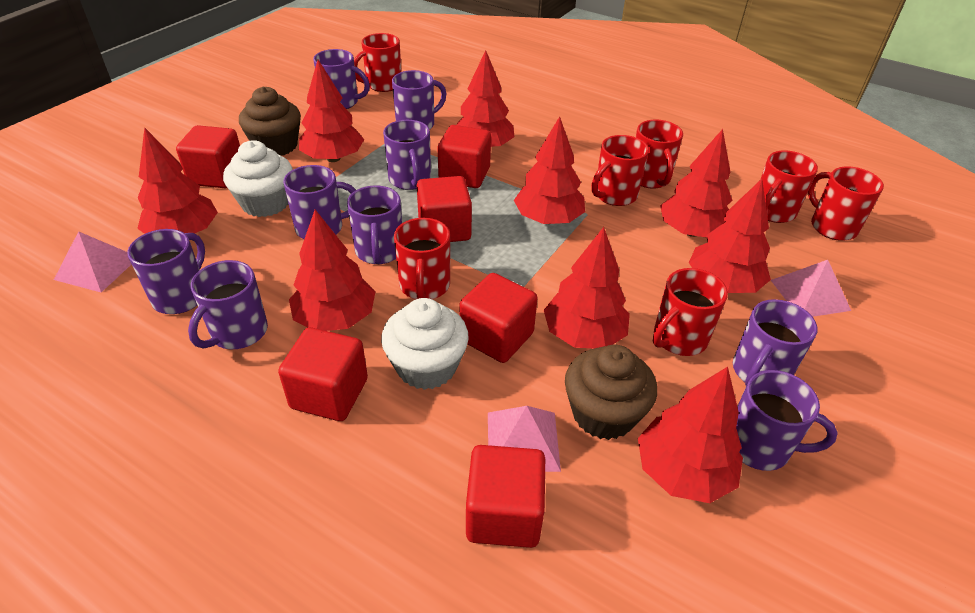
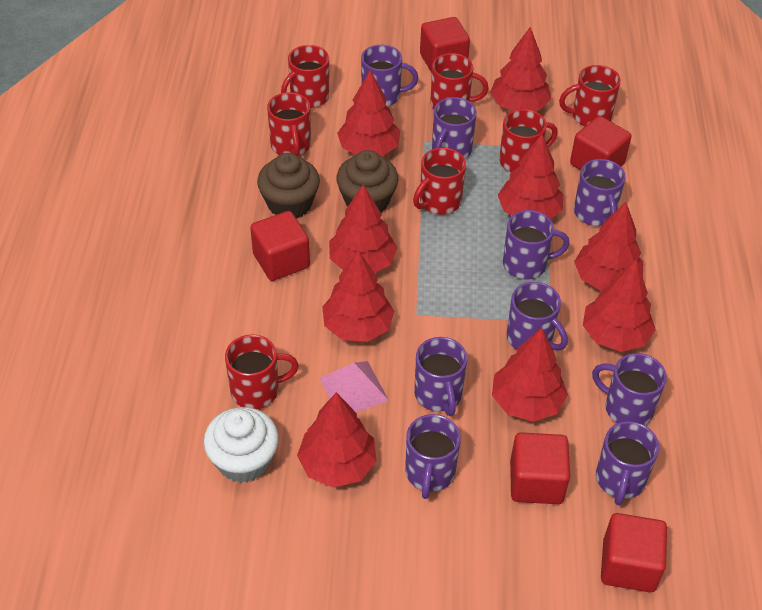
pink pyramid: [54,231,131,292] [488,406,561,472] [771,260,851,317] = 3 -> [320,361,389,412] = 1
red cube: [176,125,240,188] [278,327,368,421] [417,176,472,242] [438,125,491,188] [460,273,538,363] [466,445,545,548] = 6 -> [250,211,310,281] [420,17,470,73] [510,432,570,504] [570,116,631,170] [601,513,667,592] = 5
white cupcake: [223,140,293,217] [381,298,469,390] = 2 -> [204,407,279,483] = 1

